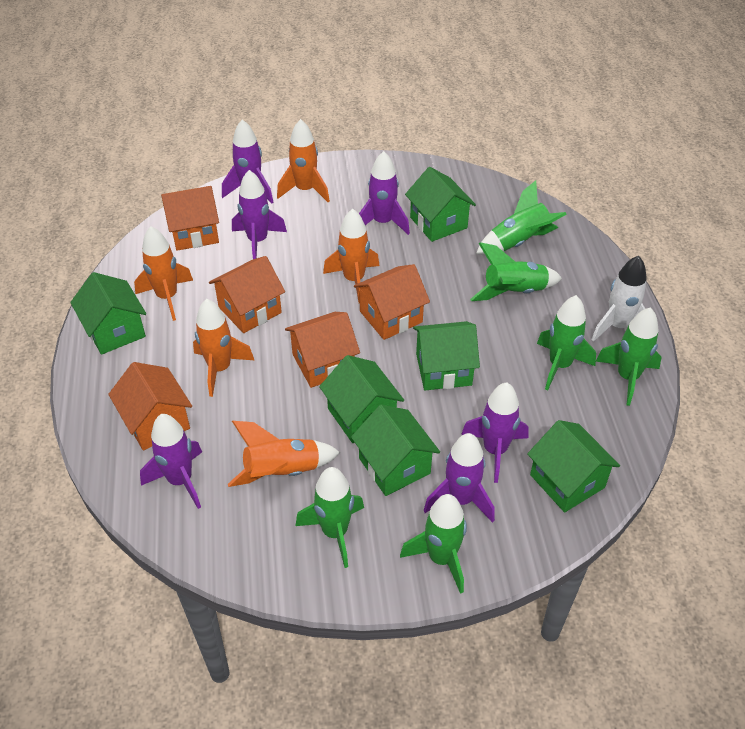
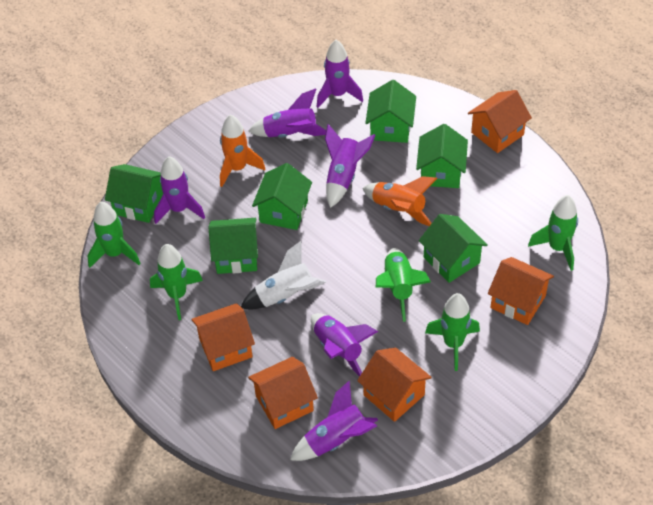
green rocket: [296,467,364,568] [400,494,467,594] [470,242,562,301] [476,181,567,255] [537,295,596,390] [596,307,662,406] = 6 -> [87,202,141,268] [150,244,203,320] [376,248,431,322] [425,293,480,371] [528,195,578,271] = 5
orange rocket: [134,226,193,321] [193,299,254,397] [228,421,340,487] [277,119,330,202] [323,209,380,303] = 5 -> [220,114,265,187] [362,176,437,226] = 2

